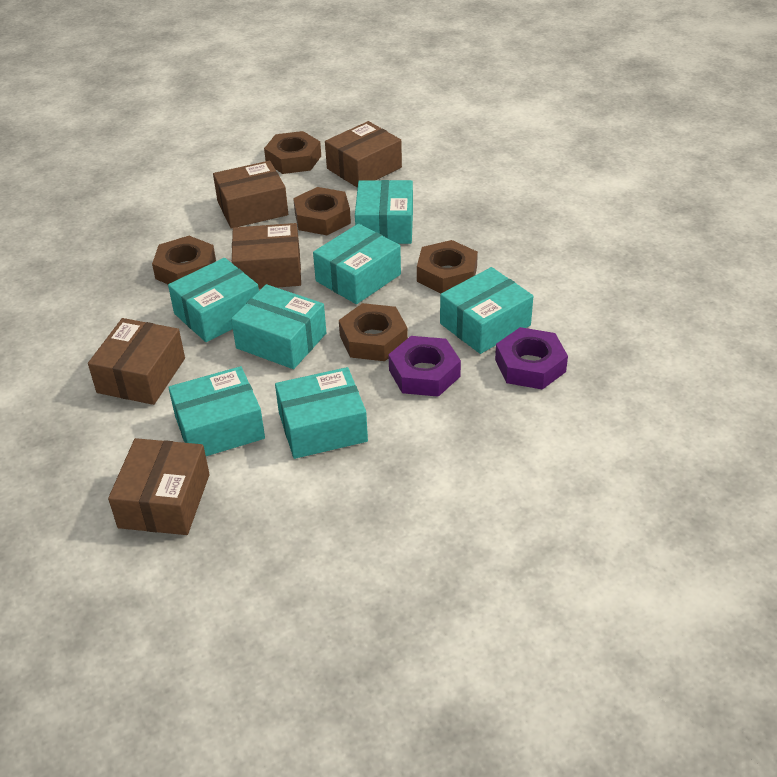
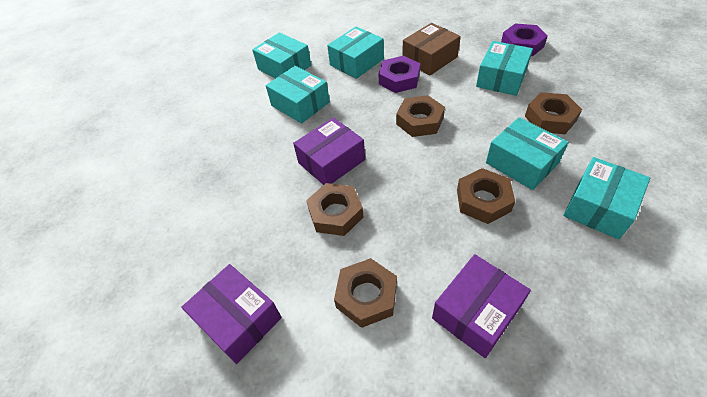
brown box: [88,318,185,405] [108,438,210,535] [213,161,288,229] [232,223,301,289] [325,121,402,188] = 5 -> [402,23,461,76] = 1
purple box: none = 0 -> [181,264,282,364] [293,117,365,185] [432,254,531,358] = 3
turquoise box: [168,258,259,342] [168,366,265,456] [231,284,326,369] [275,367,368,459] [313,223,401,304] [355,180,413,244] [440,267,533,354] = 7 -> [252,32,311,79] [266,66,330,124] [327,27,384,79] [476,41,533,96] [486,117,569,190] [563,157,650,239] = 6

